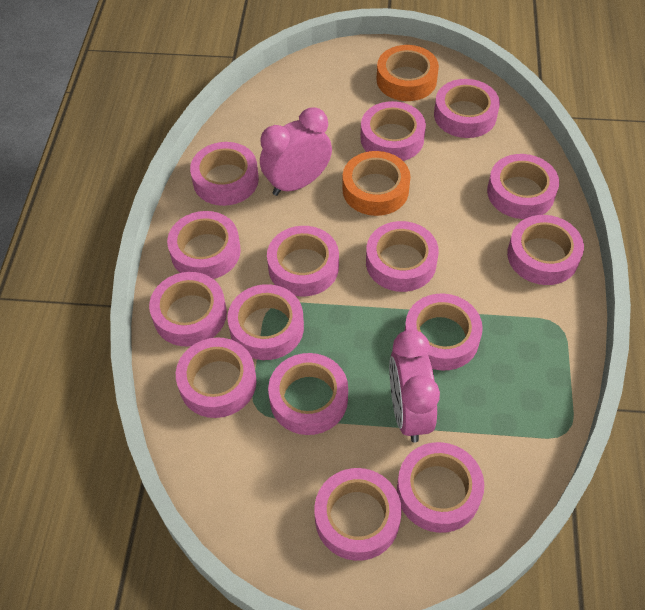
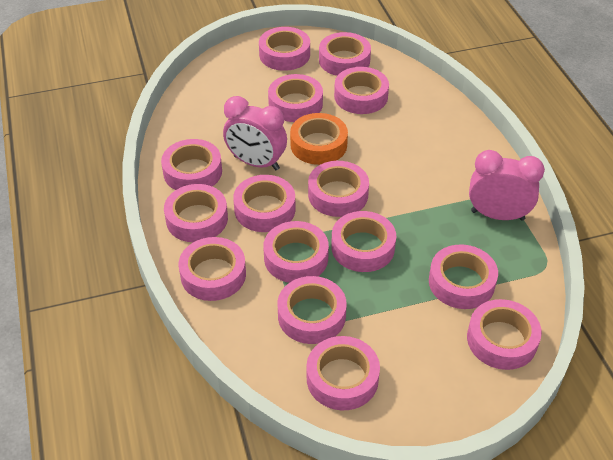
orange tape: [343,151,410,216] [377,45,439,101] = 2 -> [290,113,348,165] = 1

